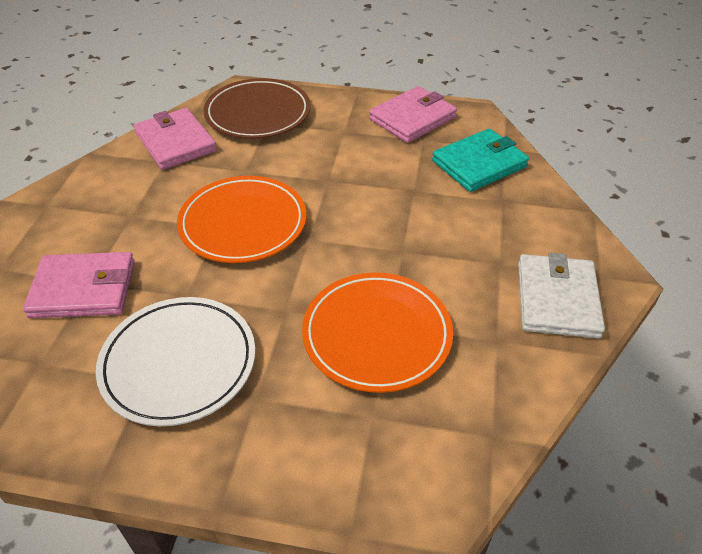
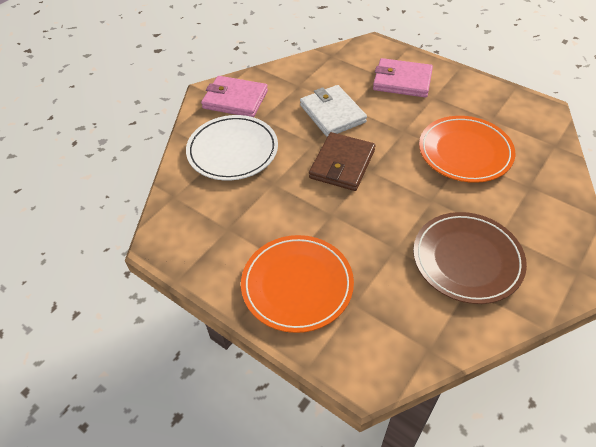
brown wallet: none = 0 -> [309,132,375,191] = 1
pink wallet: [23,252,135,318] [134,108,217,170] [369,86,457,143] = 3 -> [201,76,268,117] [373,58,433,98] = 2
turquoise wallet: [432,128,529,192] = 1 -> none = 0

